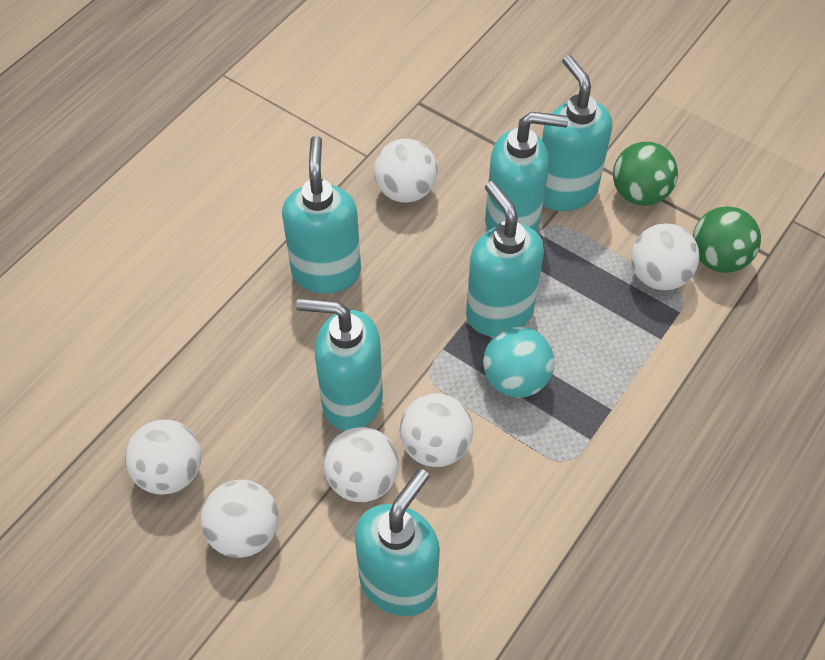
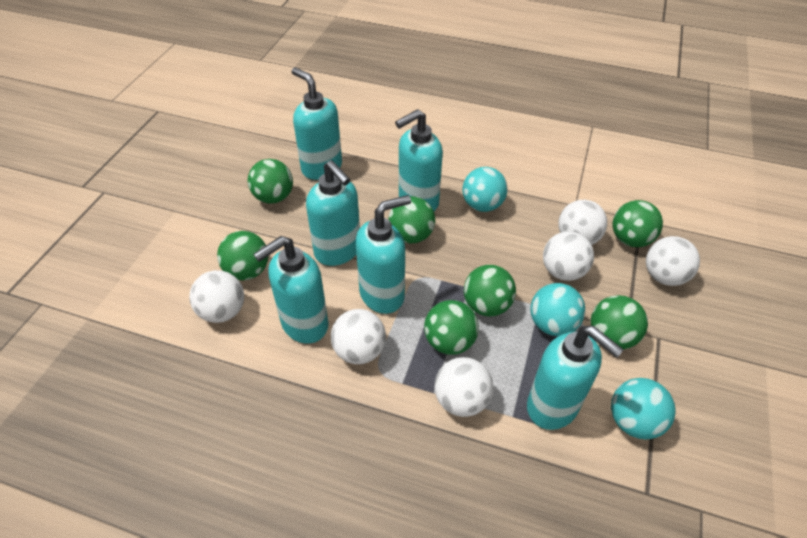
green ball: [613,142,678,206] [693,206,761,273] = 2 -> [217,231,269,280] [248,159,293,204] [388,196,435,244] [424,300,479,355] [464,265,516,317] [591,295,648,349] [613,200,663,247] = 7
turquoise ball: [483,327,554,398] = 1 -> [462,167,507,212] [530,283,585,336] [611,378,676,439] = 3

